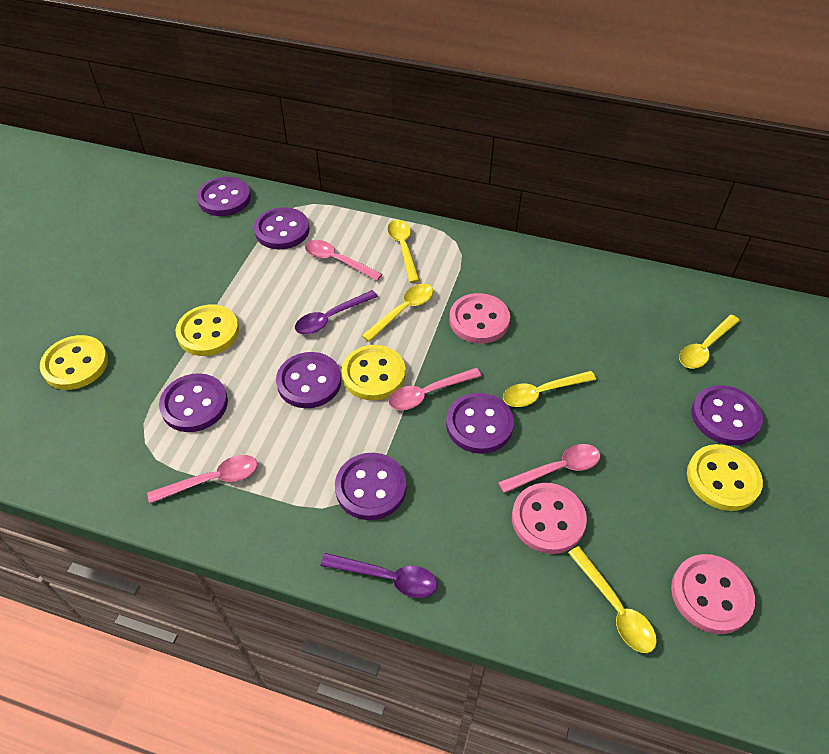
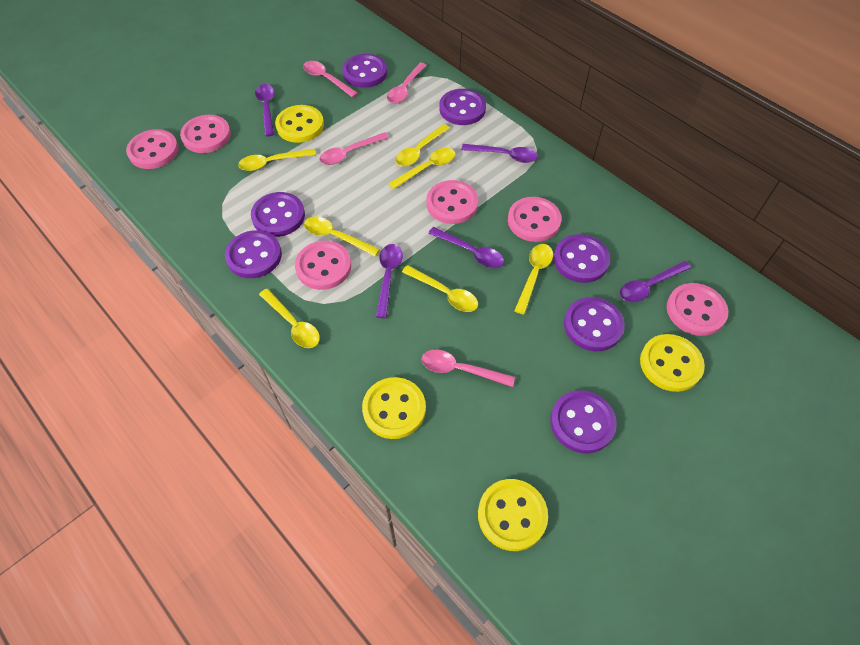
pink button: [449,293,510,344] [512,483,587,554] [671,554,755,634] = 3 -> [126,129,179,169] [180,115,231,153] [295,241,351,290] [426,180,479,224] [508,197,562,242] [667,283,728,336] = 6
purple spoon: [295,290,378,334] [320,553,437,598] = 2 -> [255,84,275,136] [376,244,403,318] [429,227,504,268] [462,144,538,163] [620,261,691,303] = 5
yellow spoon: [362,284,433,342] [387,220,420,283] [503,371,596,407] [568,546,657,653] [679,315,740,369] = 5 -> [238,149,316,171] [259,289,320,348] [304,216,380,256] [388,148,455,189] [396,124,450,167] [402,265,478,312] [514,244,553,315] = 7

